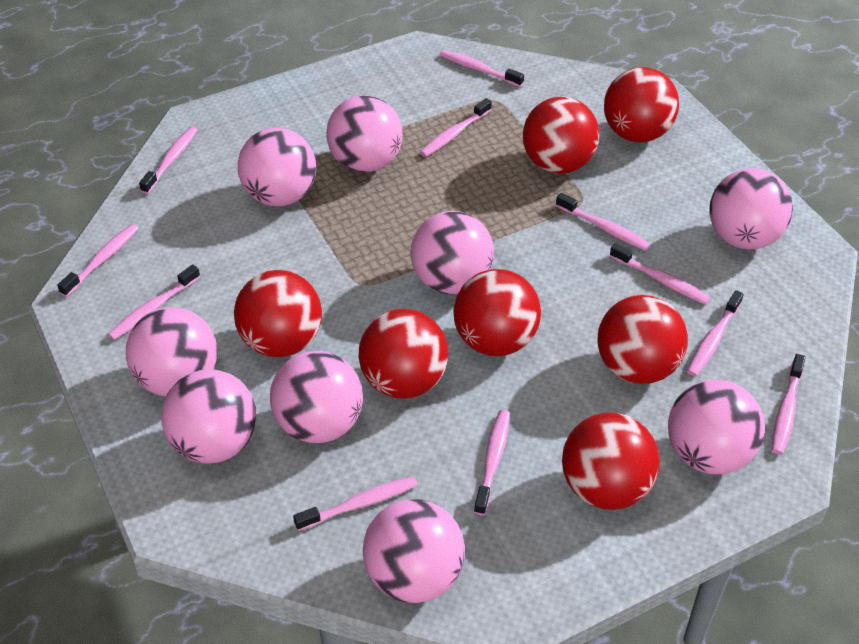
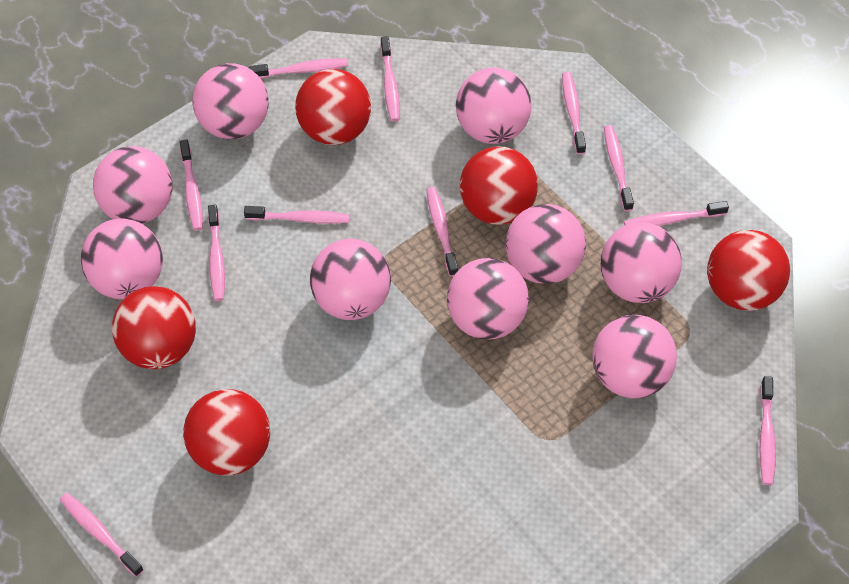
red ball: [234,270,322,357] [359,309,448,399] [453,269,541,356] [523,96,599,174] [562,413,660,510] [597,295,688,384] [604,67,679,143] = 7 -> [112,286,196,369] [183,389,270,476] [295,69,371,145] [459,146,538,225] [707,230,790,311] = 5

